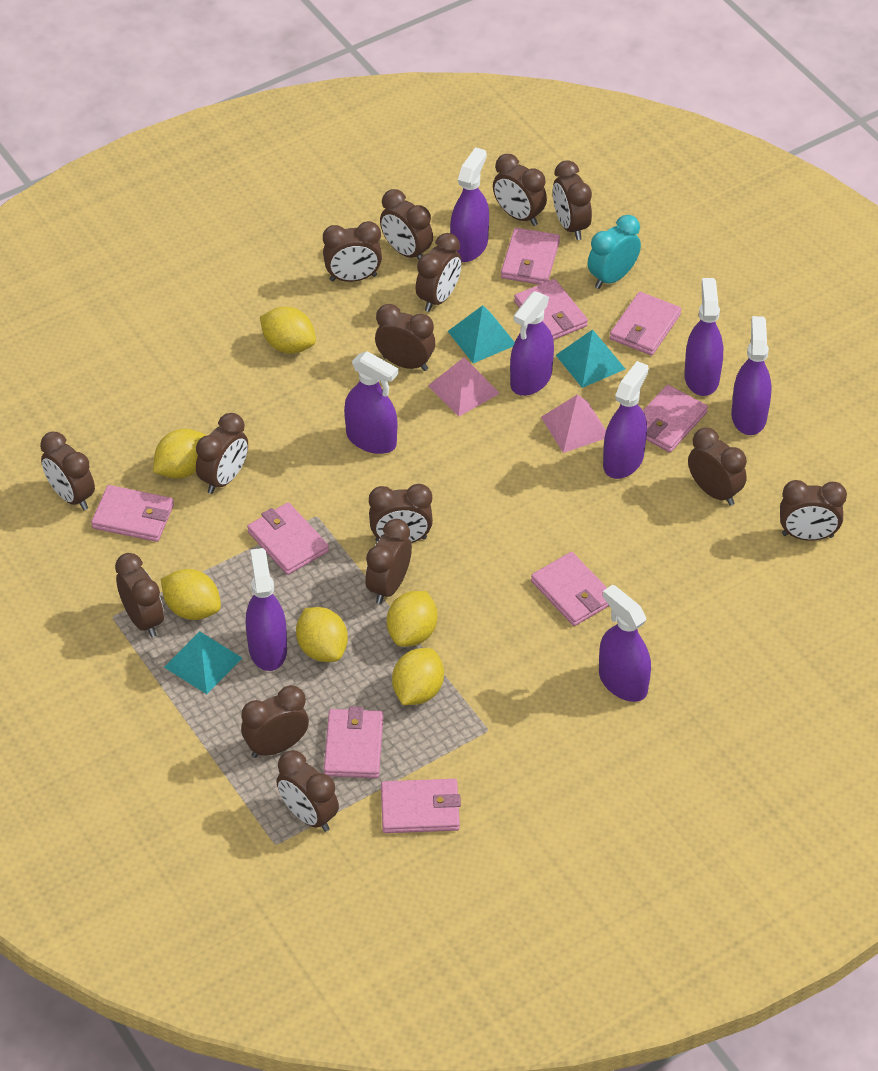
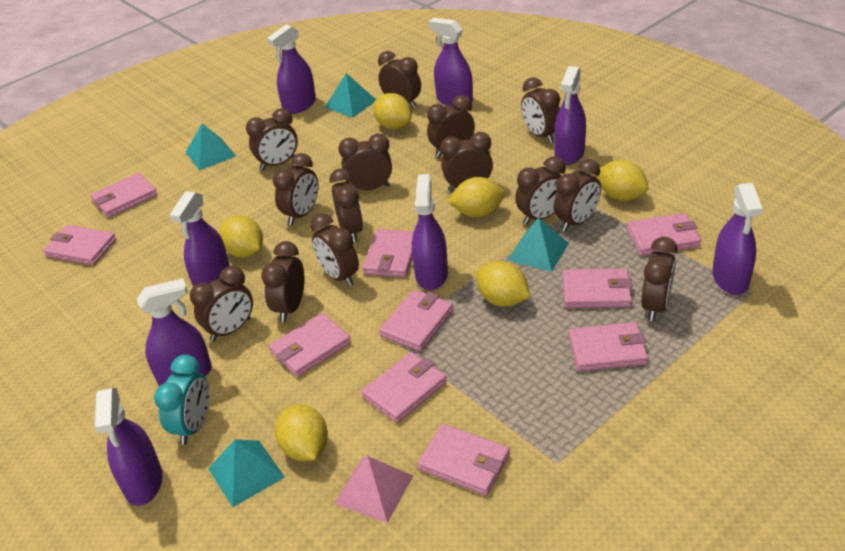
brown clock: [40,432,95,510] [115,553,164,637] [196,413,248,494] [241,685,309,758] [277,750,339,832] [323,221,382,282] [365,519,412,604] [369,484,433,543] [375,304,435,371] [380,189,433,260] [416,233,462,312] [493,154,547,226] [553,160,592,240] [688,428,747,506] [780,480,847,540] = 15 -> [190,266,253,342] [246,108,298,170] [261,241,305,322] [273,153,319,225] [310,214,359,287] [329,169,363,243] [338,134,392,190] [378,51,421,109] [427,95,475,158] [440,132,493,191] [515,156,566,225] [521,77,560,143] [554,159,601,231] [641,237,677,321] = 14
pink pyramid: [428,357,500,416] [541,394,606,453] = 2 -> [334,456,413,523] = 1
pink wallet: [91,485,174,542] [247,502,329,575] [324,706,383,778] [381,779,461,833] [501,228,560,285] [514,279,588,340] [531,552,609,626] [610,292,681,356] [643,385,708,452] = 9 -> [43,225,116,266] [91,173,157,218] [269,313,351,377] [361,352,447,423] [362,229,414,278] [379,290,454,351] [418,424,510,496] [563,269,633,308] [569,322,648,371] [627,213,701,256] = 10
turquoise pyramid: [164,631,242,694] [448,305,515,363] [556,329,625,388] = 3 -> [186,123,236,171] [208,439,285,507] [325,73,376,118] [508,218,569,272] = 4

